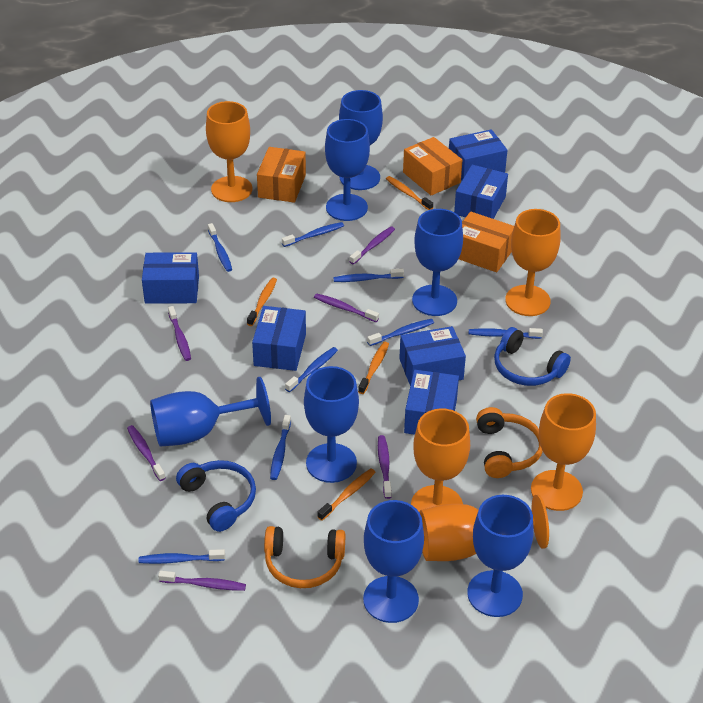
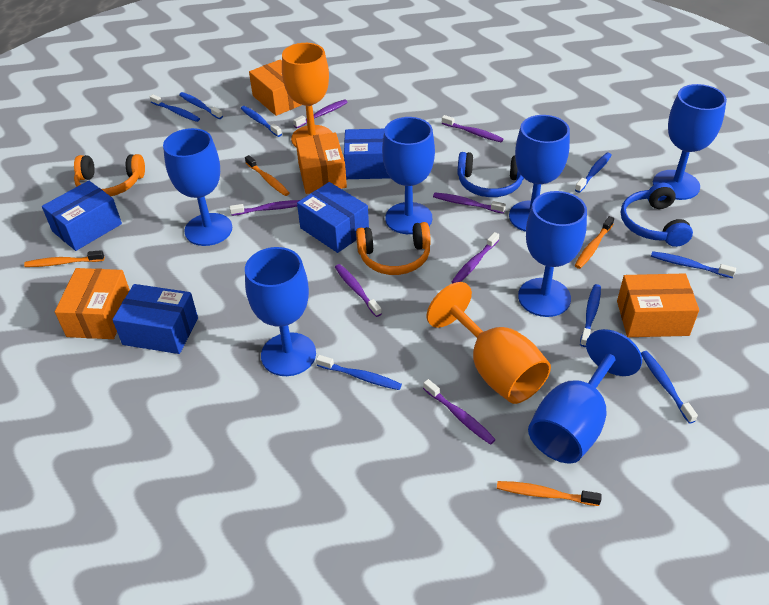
blue box: [142,252,199,304] [252,306,306,371] [399,326,466,386] [404,370,459,435] [449,129,507,181] [454,165,508,219] = 6 -> [42,181,122,251] [112,284,198,354] [297,182,369,253] [344,129,390,179] = 4
orange box: [257,147,306,203] [403,137,462,196] [459,212,514,272] = 3 -> [55,268,130,339] [249,59,301,116] [296,132,347,194] [617,273,699,337] = 4
orange goblet: [206,101,252,202] [411,408,470,511] [419,494,549,561] [505,209,561,316] [531,393,596,511] = 5 -> [282,43,332,148] [427,282,551,404] = 2
purple toothbrush: [127,425,165,481] [158,571,246,591] [168,306,191,361] [314,293,379,322] [349,227,395,264] [378,435,392,499] = 6 -> [230,200,300,216] [293,99,348,128] [335,264,382,317] [423,379,496,445] [433,192,506,214] [442,115,503,142] [452,232,499,284] = 7

